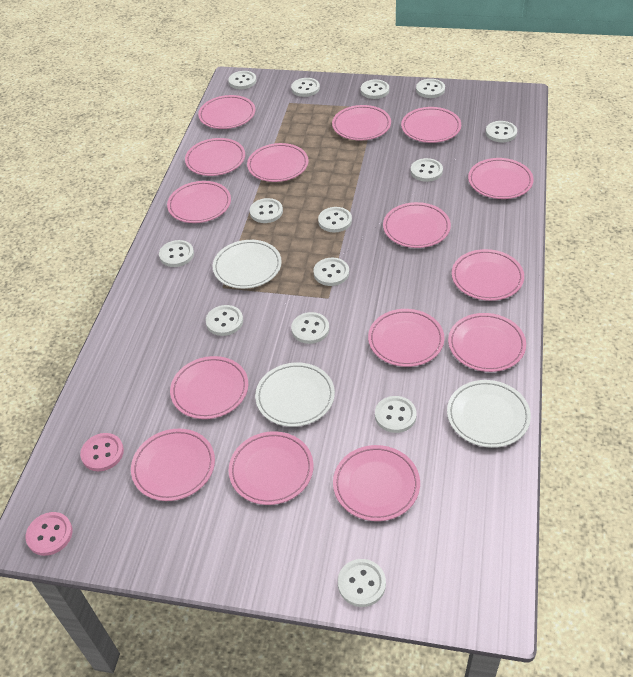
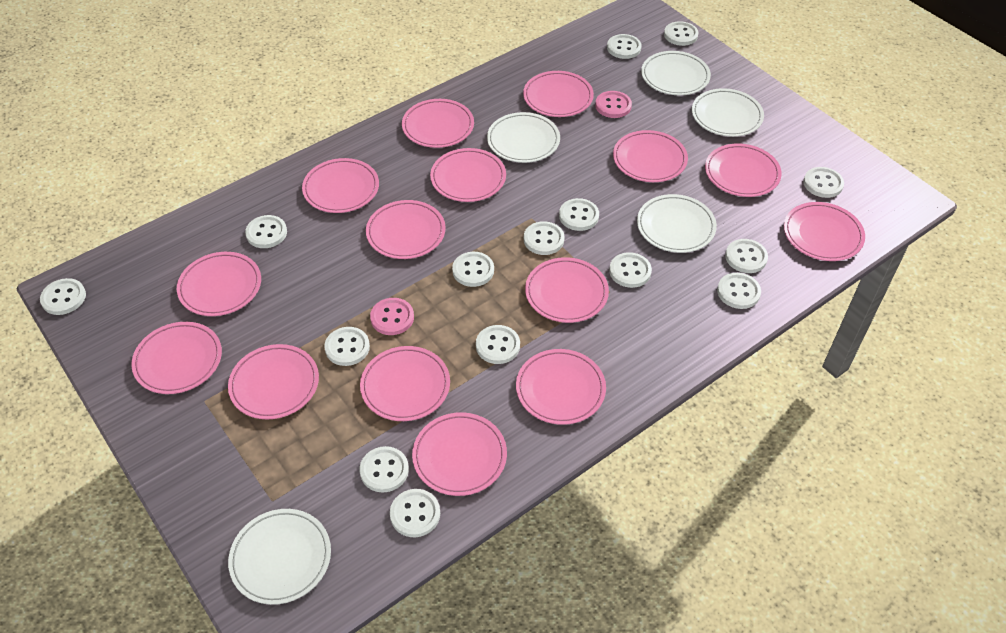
white button: [159,240,194,267] [205,305,243,336] [228,71,257,89] [250,198,283,223] [291,78,320,97] [291,312,329,344] [313,258,349,286] [318,207,352,232] [338,559,386,607] [361,80,389,99] [375,396,417,433] [410,158,443,182] [416,79,445,98] [486,121,517,142] = 14 -> [40,278,86,315] [245,215,287,248] [324,327,370,366] [360,446,409,493] [390,489,440,537] [452,252,494,287] [476,325,520,364] [524,221,565,255] [559,198,599,231] [607,34,642,59] [609,252,652,288] [664,21,698,46] [717,273,761,309] [725,239,768,273] [803,167,844,198] = 15
white plate: [213,240,282,289] [255,362,335,427] [447,380,531,448] = 3 -> [228,509,331,605] [487,112,560,163] [637,194,717,253] [641,51,711,95] [692,88,764,137] = 5

